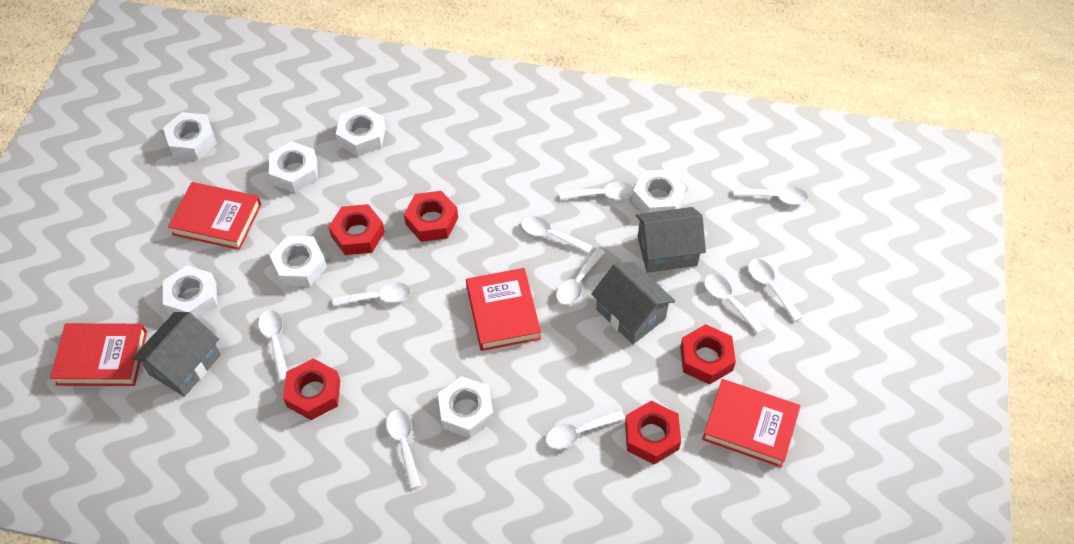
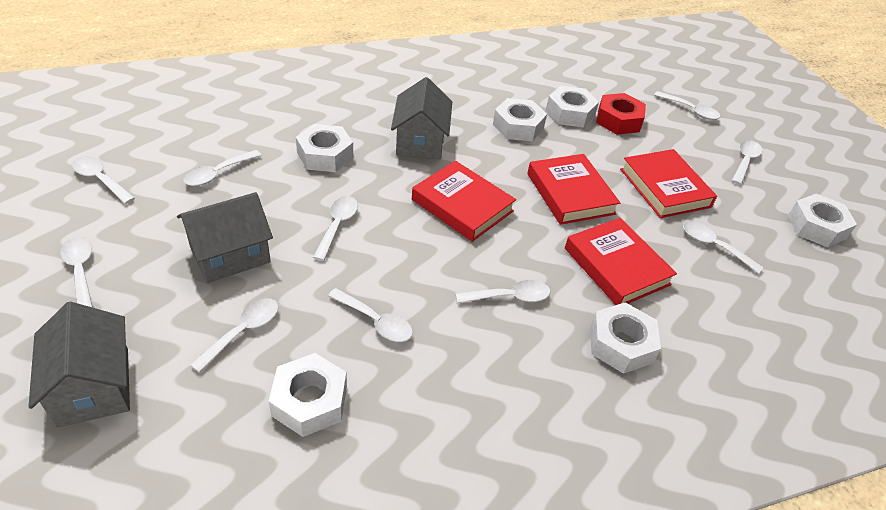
red nut: [283,358,340,420] [329,204,385,255] [404,191,458,242] [625,401,681,464] [680,324,736,385] = 5 -> [596,93,646,135] = 1
white nut: [163,112,217,160] [163,265,217,319] [269,141,318,193] [269,236,327,287] [336,106,386,156] [438,376,494,438] [632,169,686,213] = 7 -> [269,353,347,437] [296,124,353,172] [493,98,547,141] [546,86,599,128] [590,302,661,374] [788,194,857,247] = 6

